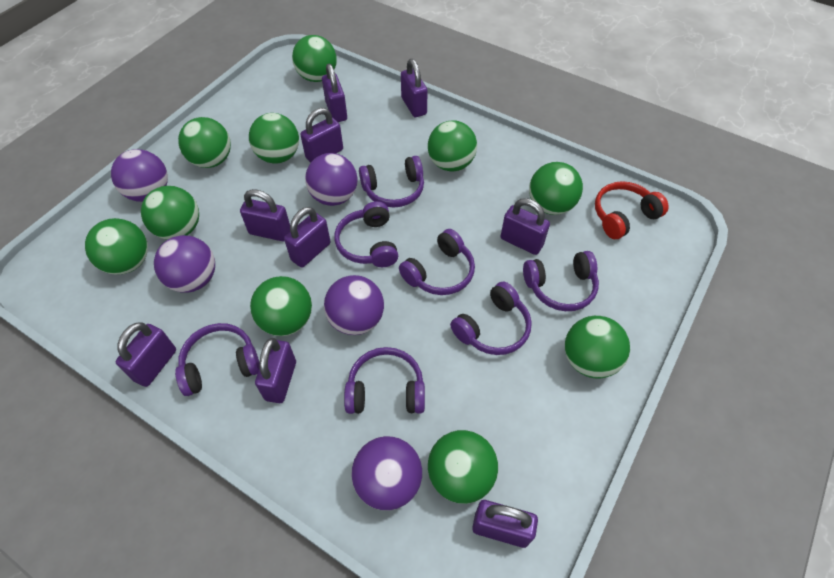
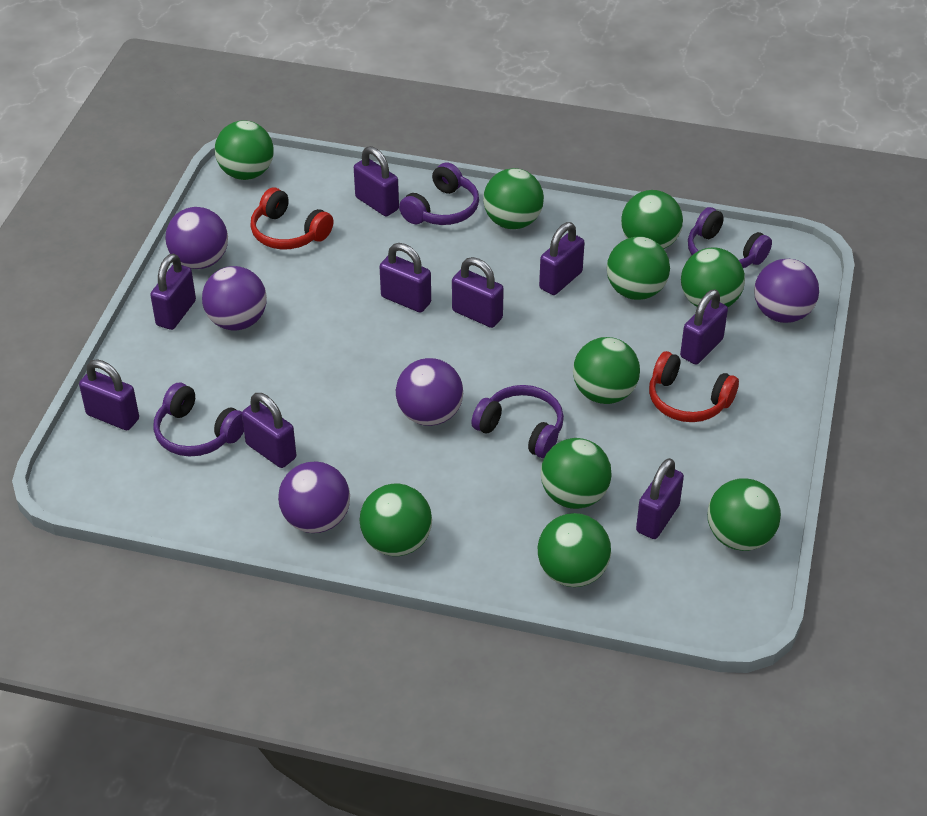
purple headphones: [175,323,260,396] [334,201,398,267] [344,347,425,414] [359,156,424,208] [399,229,475,295] [450,281,532,355] [523,251,599,311] = 7 -> [153,383,244,457] [399,163,479,225] [471,385,564,458] [688,207,772,268] = 4
red headphones: [595,181,669,239] = 1 -> [250,188,333,249] [649,351,739,422] = 2

